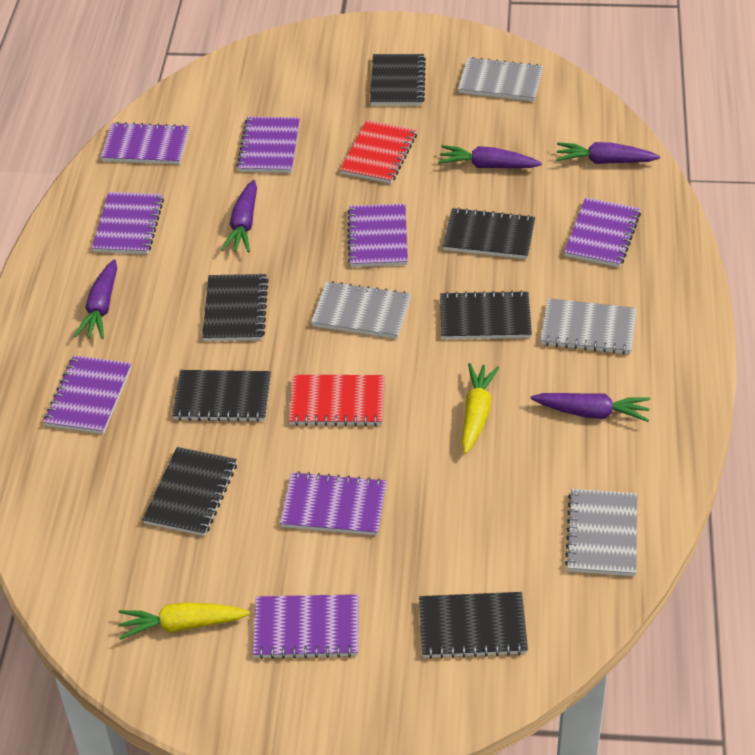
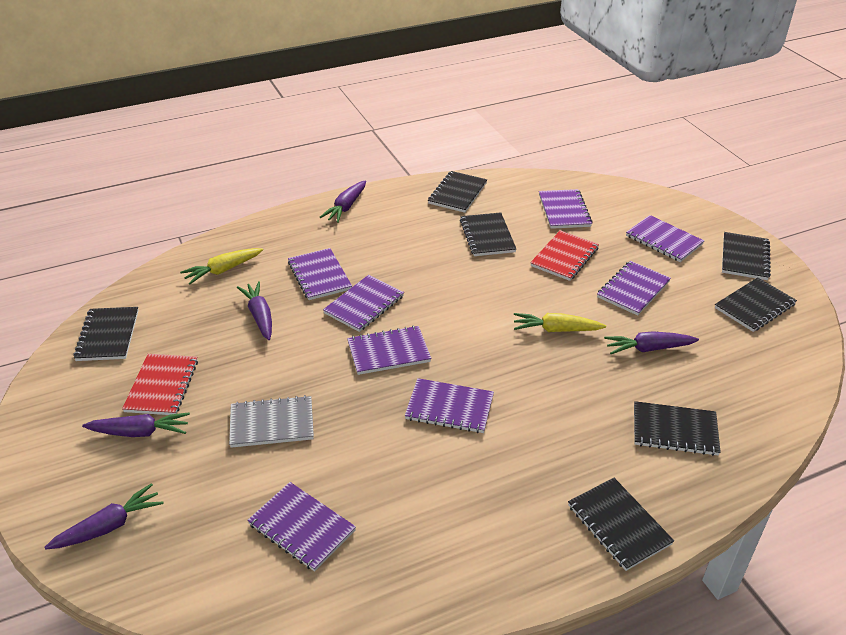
grey notebook: [311,281,411,339] [458,57,543,101] [540,298,637,355] [565,489,637,576] = 4 -> [229,395,314,448] = 1

